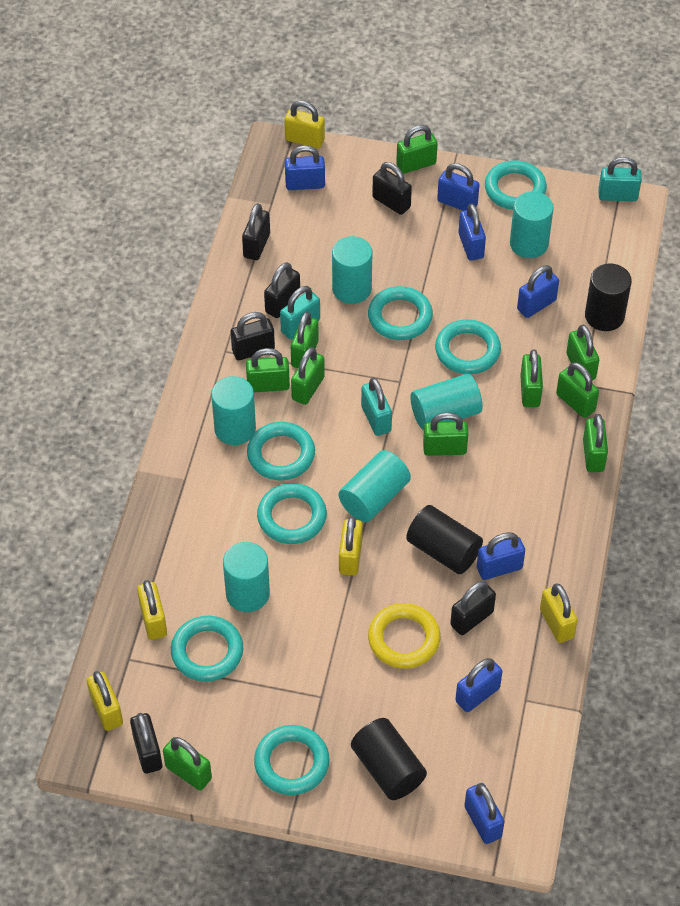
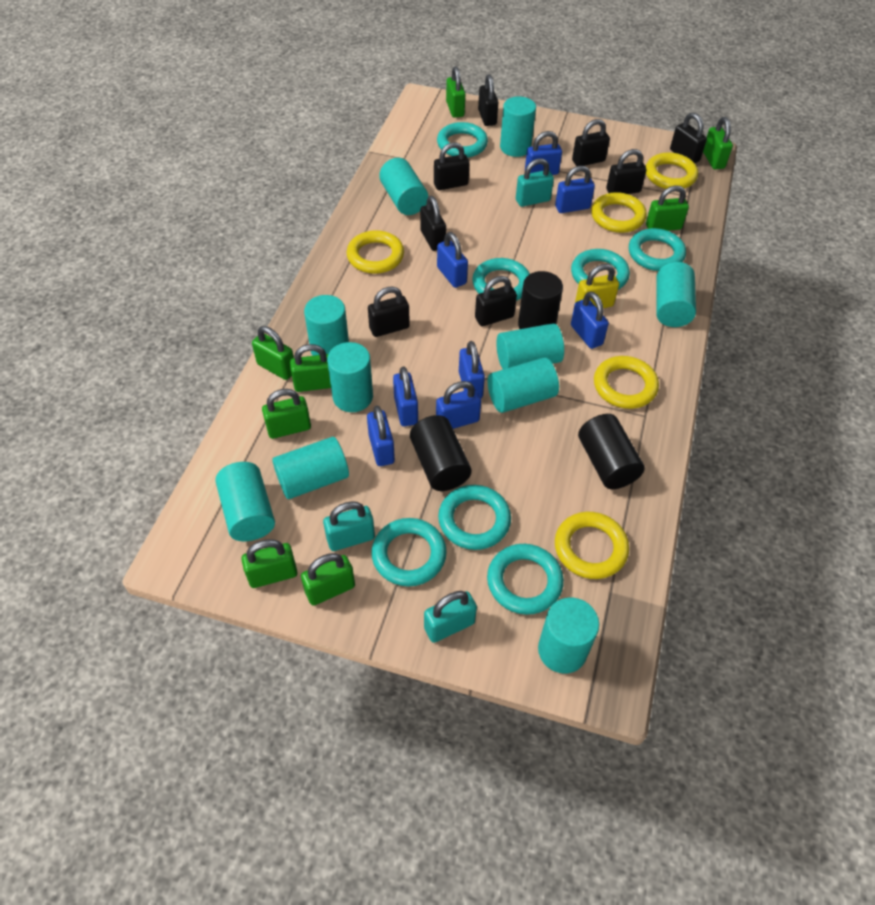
black padlock: [130,713,162,774] [231,312,275,360] [242,203,270,260] [264,262,300,318] [372,162,412,215] [450,581,496,635] = 6 -> [368,287,410,337] [420,196,446,251] [434,142,469,190] [475,276,517,326] [478,74,498,126] [572,119,610,166] [606,149,647,194] [670,113,707,163] = 8
blue padlock: [285,145,325,190] [437,163,480,211] [455,658,502,712] [458,204,486,261] [464,783,504,844] [477,532,525,580] [517,265,559,318] = 7 -> [367,405,395,466] [393,366,418,426] [436,381,481,429] [437,232,468,288] [459,341,485,398] [525,131,562,175] [555,166,595,213] [571,291,609,349] = 8
green padlock: [163,737,212,791] [246,348,290,392] [291,312,319,368] [291,347,325,405] [396,125,438,174] [423,412,468,456] [520,349,543,407] [556,362,599,418] [566,325,599,380] [583,414,608,472] = 10 -> [241,539,298,588] [252,326,294,380] [262,389,311,439] [290,344,331,392] [301,553,355,606] [446,66,465,118] [646,185,689,231] [703,117,733,169] = 8
turquoise cylinder: [211,376,256,445] [223,542,270,612] [332,236,372,304] [339,450,411,522] [410,374,483,431] [510,191,554,258] = 6 -> [215,462,275,541] [272,437,349,499] [304,295,349,356] [327,342,373,412] [379,158,428,215] [488,357,559,413] [496,323,564,369] [500,96,536,157] [538,598,599,674] [656,262,696,327] = 10
yellow padlock: [87,671,123,731] [137,580,167,640] [284,100,325,149] [339,516,363,576] [540,584,578,643] = 5 -> [575,264,619,308] = 1
yellow ring: [368,603,440,669] = 1 -> [347,230,404,274] [555,512,629,579] [591,192,647,233] [594,356,659,409] [646,152,698,189] = 5

